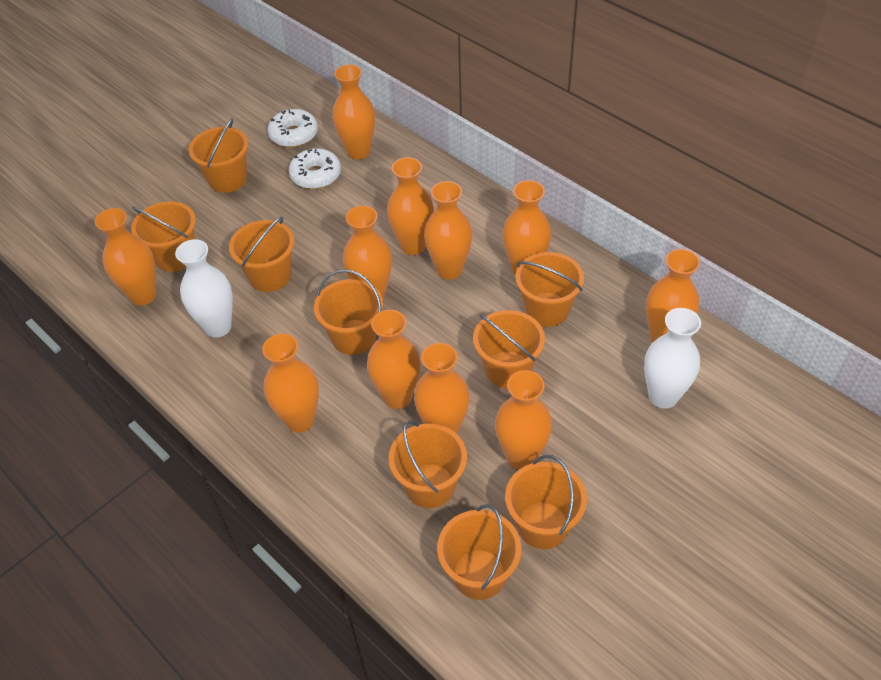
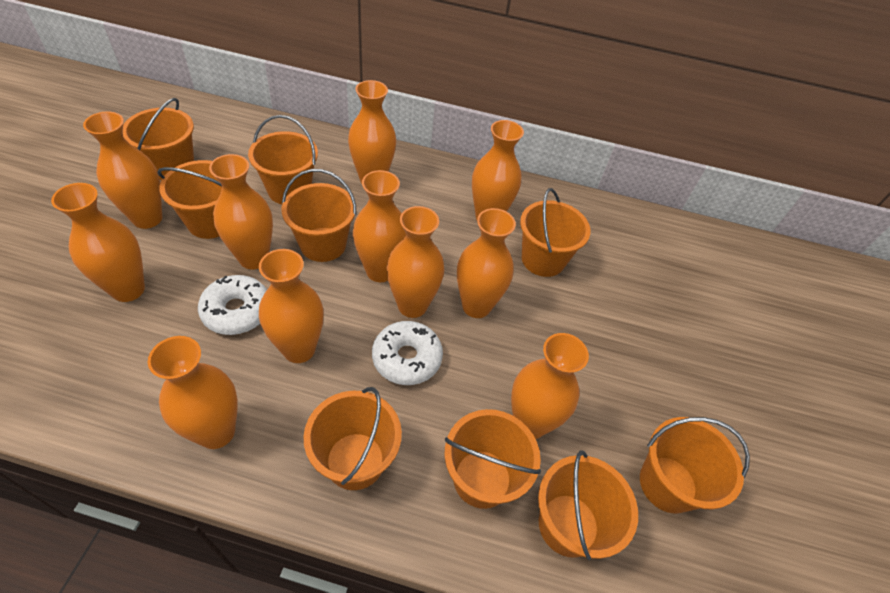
white vase: [175,239,233,338] [644,308,701,409] = 2 -> none = 0

